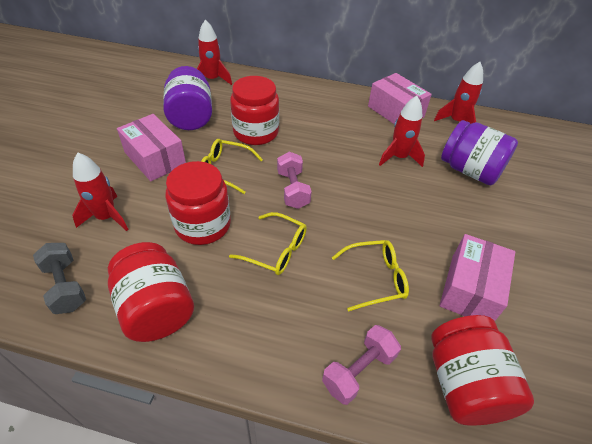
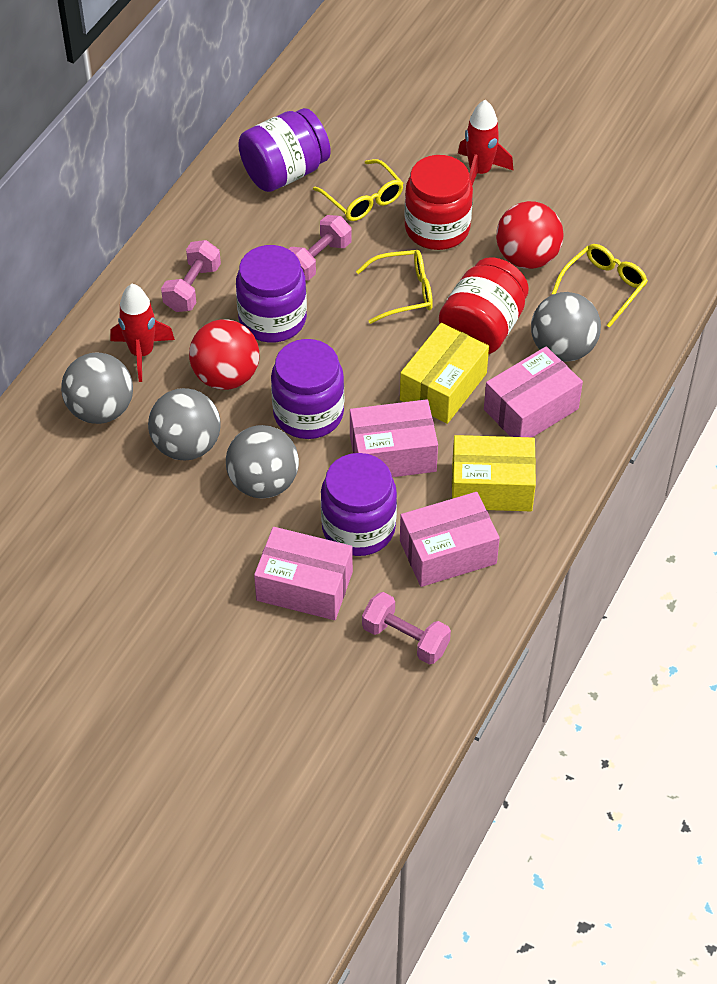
grey ball: none = 0 -> [61,353,133,424] [148,388,221,460] [226,425,299,499] [531,292,601,362] = 4
grey dumbbell: [33,243,86,314] = 1 -> none = 0
pink box: [117,114,186,181] [368,73,432,125] [440,234,515,321] = 3 -> [254,527,353,620] [350,399,438,477] [400,492,500,587] [484,346,583,437] = 4
pink dumbbell: [277,152,312,209] [322,325,401,405] = 2 -> [161,240,221,312] [289,215,352,280] [362,592,451,665] = 3
purple jar: [163,66,212,130] [441,120,518,185] = 2 -> [236,245,307,343] [238,108,331,192] [271,339,344,439] [321,453,397,556] = 4
red ball: none = 0 -> [189,319,259,390] [496,201,564,269] = 2
red jar: [108,242,194,342] [165,161,231,245] [230,76,279,145] [431,315,534,426] = 4 -> [404,155,473,250] [439,257,529,354] = 2
red rocket: [72,153,129,231] [197,19,232,85] [379,96,425,167] [434,62,483,123] = 4 -> [110,284,175,382] [458,100,514,185] = 2
yellow box: none = 0 -> [400,323,489,424] [452,435,536,511] = 2

